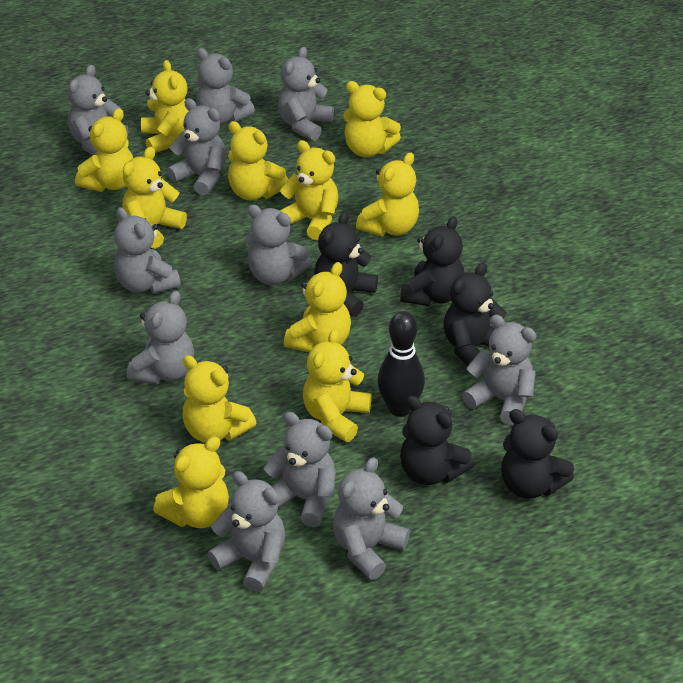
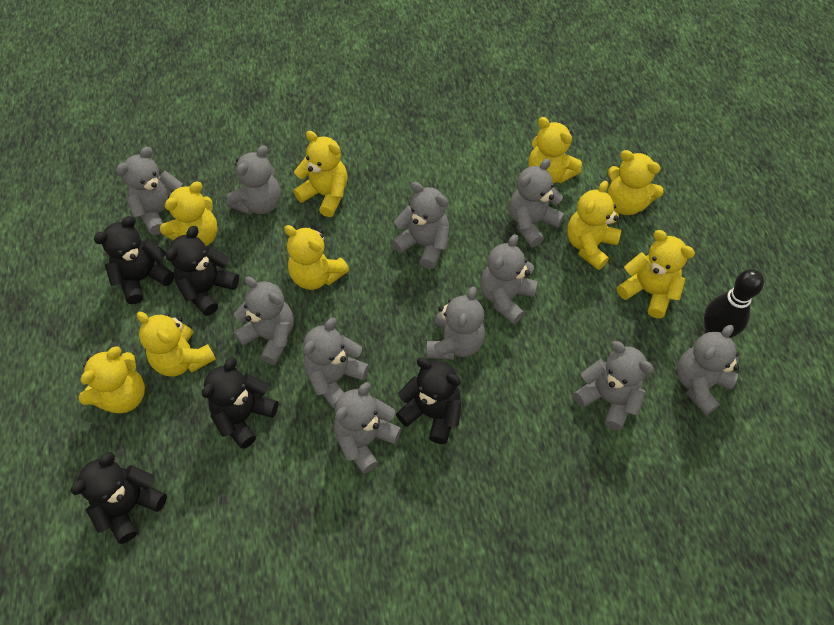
yellow teddy bear: [75,108,133,192] [123,147,187,249] [141,60,188,153] [153,436,229,528] [182,355,256,443] [228,121,289,200] [279,140,339,240] [284,262,351,352] [303,329,372,442] [343,81,401,157] [356,152,419,236] = 11 -> [79,346,145,413] [137,312,216,376] [160,181,218,246] [284,225,349,290] [293,131,348,217] [528,117,582,183] [567,181,621,270] [608,150,664,215] [617,230,695,318] = 9

